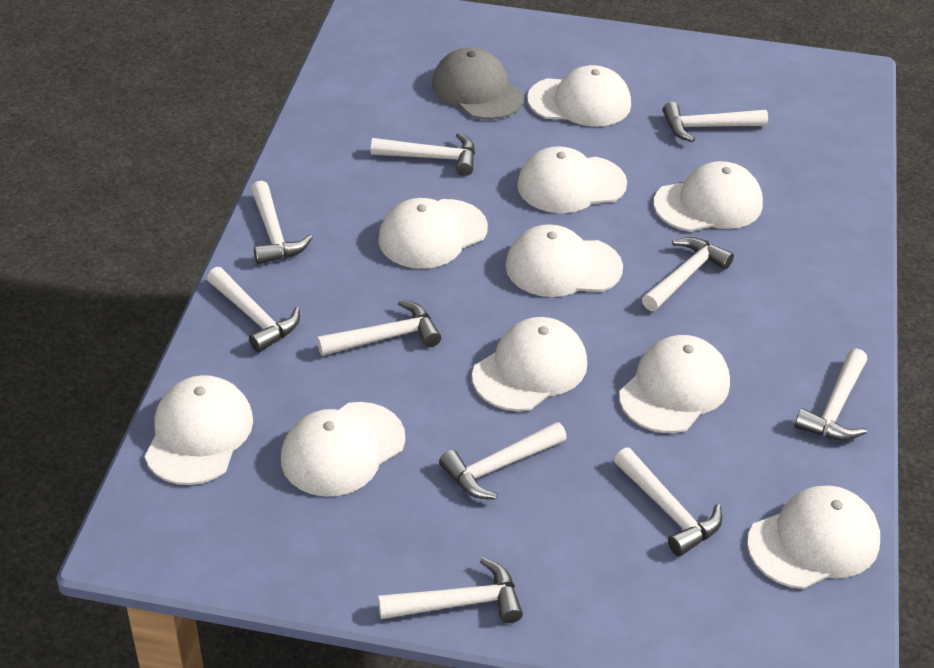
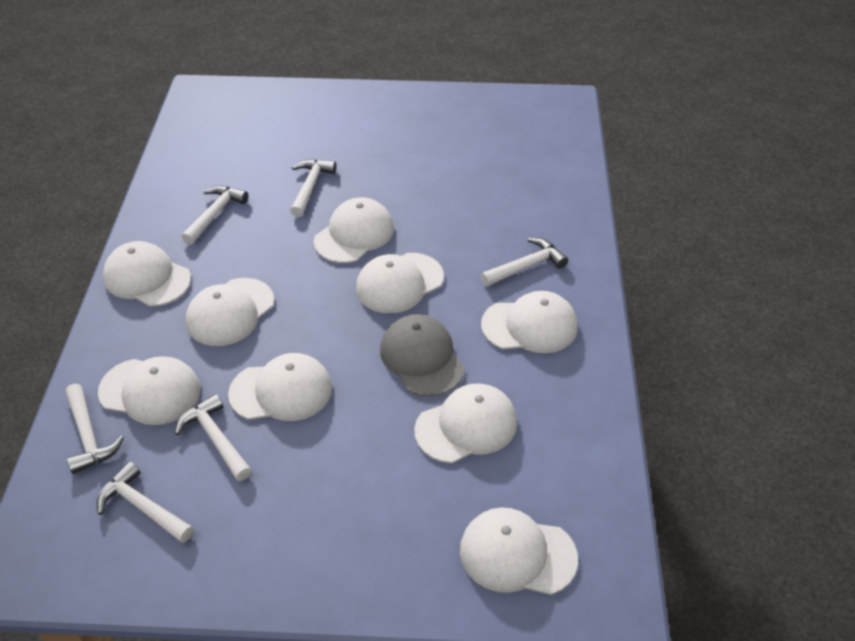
white cap: [145,375,253,485] [281,402,405,497] [378,198,488,269] [472,317,587,411] [505,224,623,297] [517,146,627,213] [527,65,631,127] [619,335,730,433] [654,161,763,232] [747,486,880,589] = 10 -> [98,356,200,425] [103,241,191,307] [186,278,274,346] [228,353,332,421] [314,197,394,263] [356,253,444,313] [414,383,517,463] [460,507,578,595] [481,291,577,353] = 9
white hammer: [207,267,300,352] [251,181,313,265] [317,300,441,356] [371,133,475,176] [378,558,523,623] [439,422,567,499] [614,447,722,556] [642,237,734,311] [663,102,768,142] [794,348,867,441] = 10 -> [65,384,124,474] [96,461,194,543] [175,394,252,481] [181,186,248,245] [290,159,336,217] [481,238,568,286] = 6

